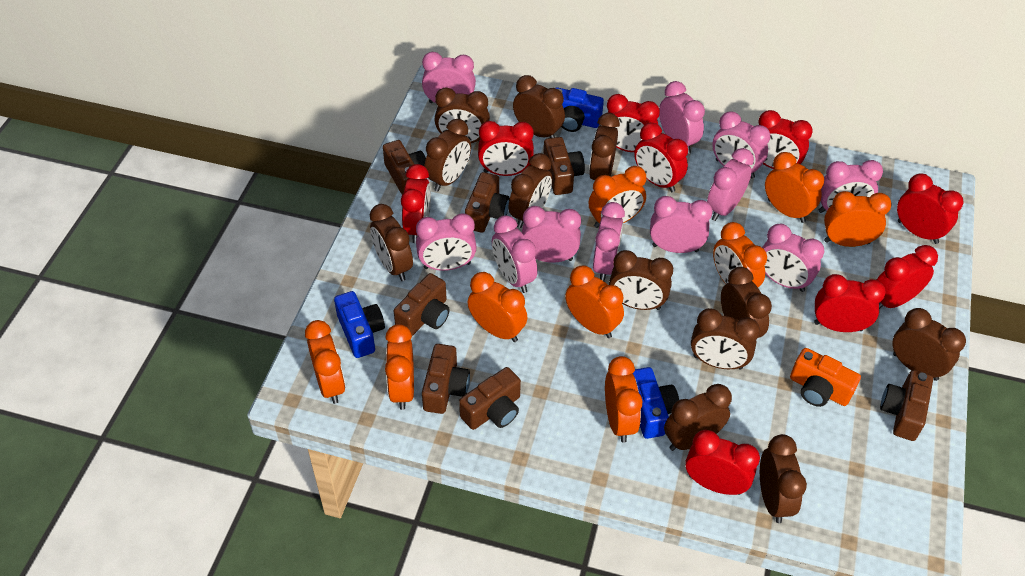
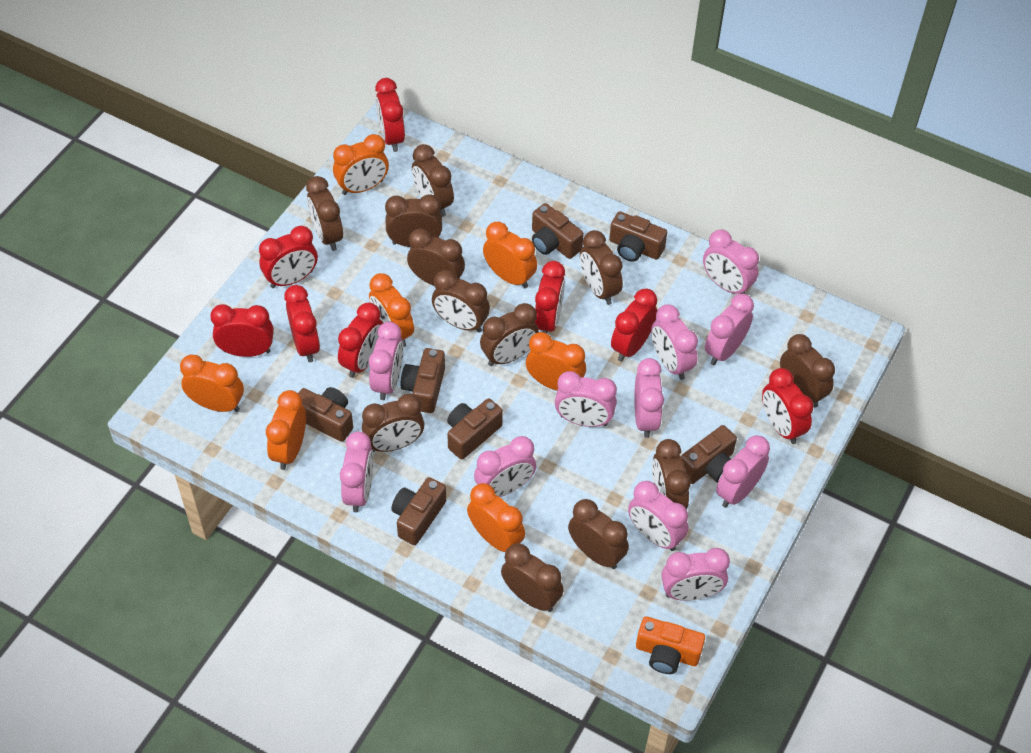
blue camera: [334,291,385,358] [556,87,604,132] [633,367,679,439] = 3 -> none = 0
orange clock: [305,320,345,404] [385,324,414,410] [468,272,527,342] [565,266,624,338] [589,166,646,228] [605,356,642,442] [713,222,767,287] [765,152,824,223] [824,191,892,247] = 9 -> [180,354,244,412] [266,390,306,470] [333,134,389,195] [369,273,414,347] [467,483,525,552] [483,222,537,288] [526,332,586,391] = 7
red clock: [401,164,431,243] [478,121,534,176] [607,94,660,152] [634,123,688,192] [685,430,760,495] [758,110,813,169] [814,274,886,332] [877,245,938,309] [897,174,964,244] = 9 -> [210,304,274,357] [259,226,318,288] [284,285,320,362] [338,303,383,378] [375,78,405,152] [535,261,565,334] [611,289,657,362] [762,368,814,444] = 8

